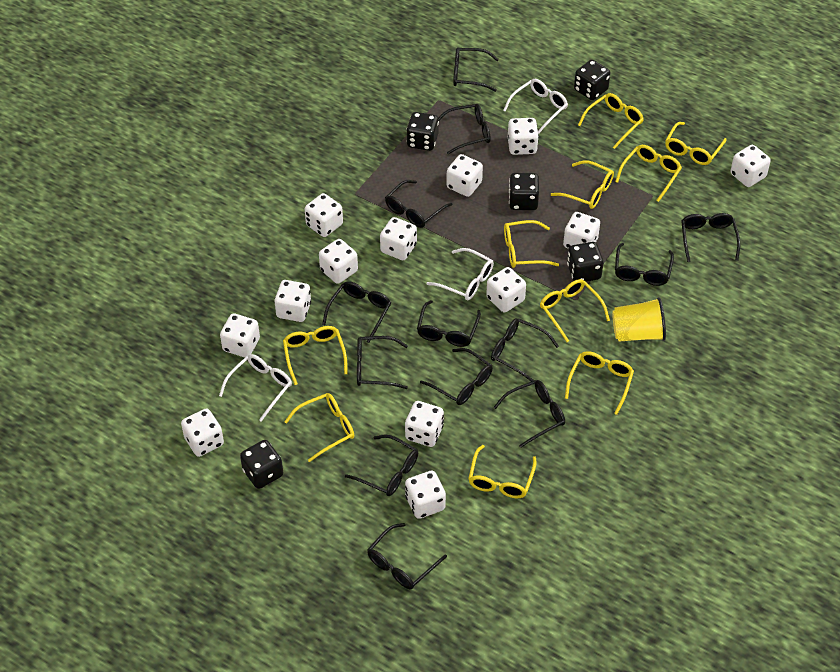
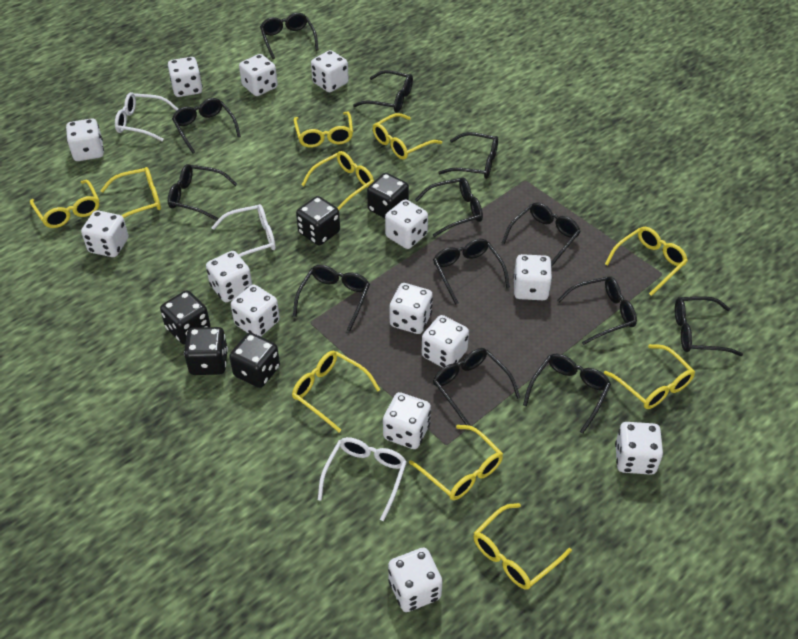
white dice: [181,408,224,457] [220,313,260,358] [274,280,311,322] [305,193,343,237] [319,239,358,284] [380,217,417,260] [405,401,444,447] [405,471,446,519] [446,154,483,197] [486,267,526,312] [508,118,539,155] [563,212,600,249] [731,145,771,187] = 13 -> [66,118,104,161] [81,210,129,257] [168,57,203,97] [206,251,252,302] [231,285,280,337] [239,54,278,96] [311,50,349,92] [383,392,431,449] [385,199,428,249] [388,548,443,612] [389,283,433,334] [422,315,469,368] [513,254,552,300] [615,422,663,475] = 14
yellow cup: [612,297,666,341] = 1 -> none = 0

